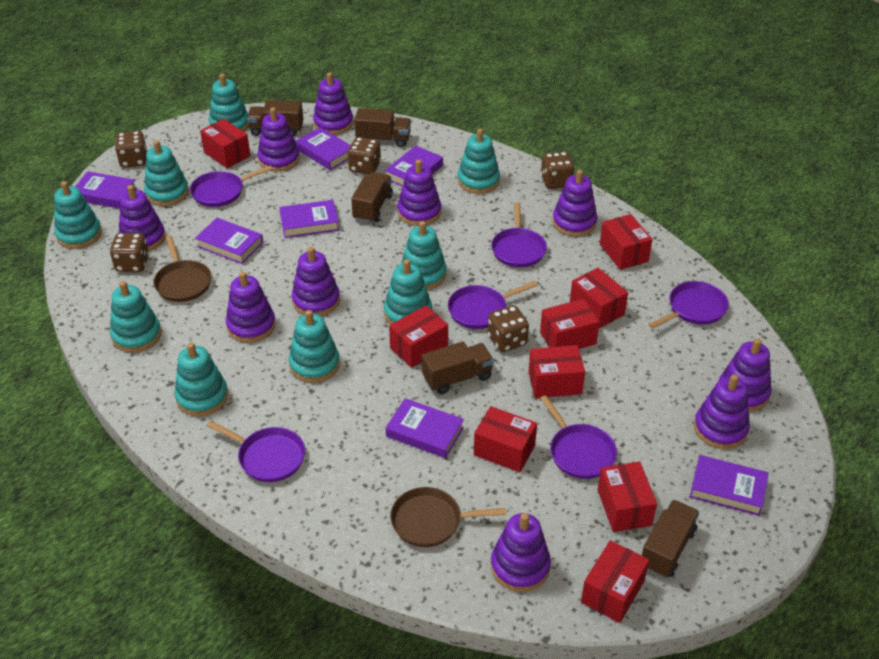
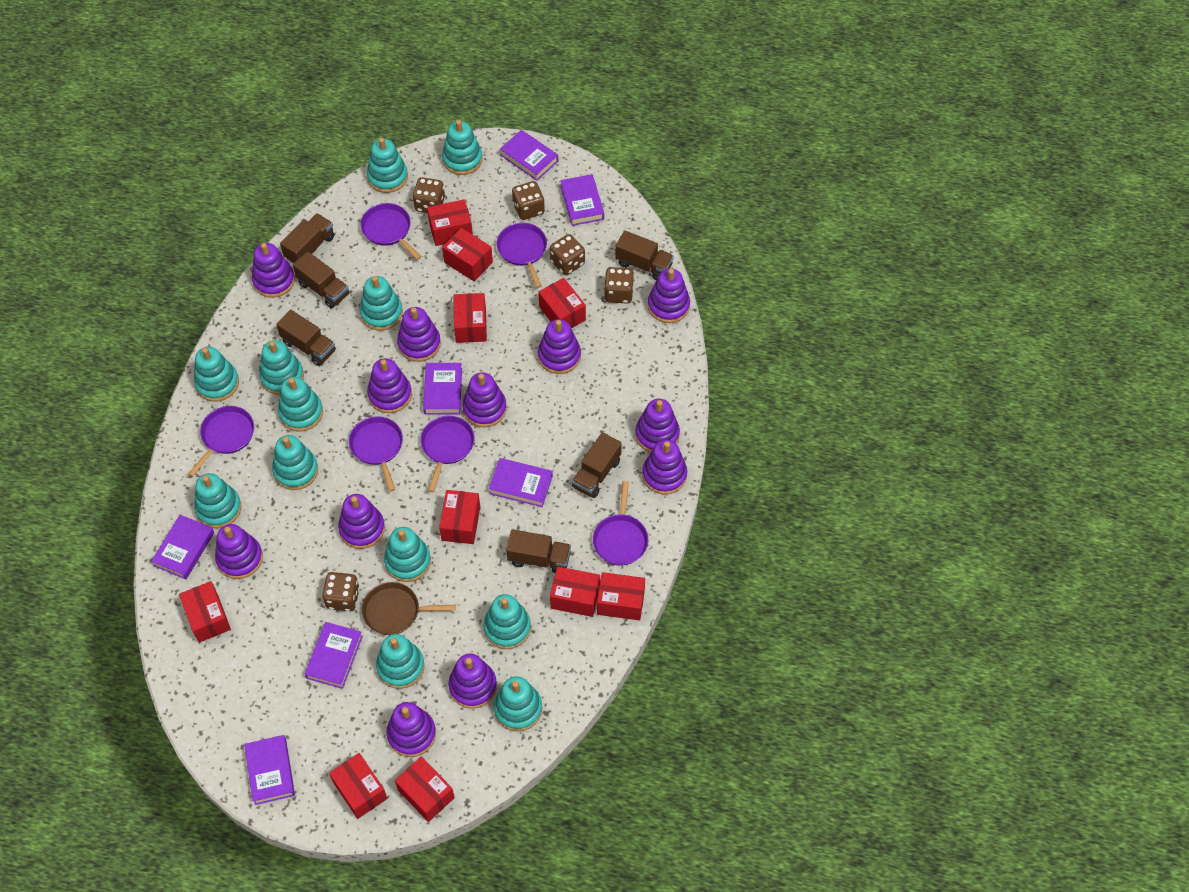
brown pan: [153,236,211,302] [390,487,506,547] = 2 -> [362,582,456,635] = 1
brown truck: [247,100,303,137] [351,172,393,223] [355,108,411,147] [422,342,494,395] [641,500,699,578] = 5 -> [276,310,336,366] [280,213,334,263] [293,251,349,309] [506,529,571,573] [572,432,622,498] [615,231,674,280] = 6
purple stacking toy: [118,185,166,251] [226,271,276,343] [257,107,300,172] [292,247,340,316] [313,72,353,135] [397,159,441,226] [491,513,551,592] [552,170,597,237] [694,374,750,449] [719,338,772,412] = 10 -> [215,524,263,579] [252,243,295,298] [338,494,385,549] [367,358,412,413] [386,702,436,757] [397,307,441,362] [448,654,497,709] [462,372,507,427] [538,319,581,374] [635,399,680,452] [642,439,687,494] [648,268,690,323] = 12
red box: [200,119,251,168] [389,305,448,368] [474,406,537,472] [528,345,585,398] [540,299,600,349] [570,268,628,328] [581,540,649,623] [598,462,657,532] [600,214,653,270] = 9 -> [179,581,231,643] [329,753,388,819] [395,757,455,822] [427,199,473,246] [439,490,480,544] [442,228,493,282] [454,293,487,343] [538,278,586,328] [550,567,600,617] [597,572,645,621] = 10
turquoise stacking toy: [54,181,102,249] [110,281,162,353] [144,140,189,206] [174,343,228,416] [209,74,249,132] [289,310,340,383] [384,259,432,324] [401,221,447,290] [458,129,500,194] = 9 -> [194,347,239,402] [194,473,241,528] [259,340,304,395] [272,435,318,490] [278,377,323,432] [360,276,403,331] [367,138,408,193] [376,634,425,689] [384,527,431,582] [442,120,483,175] [483,594,531,649] [494,676,542,732] = 12

